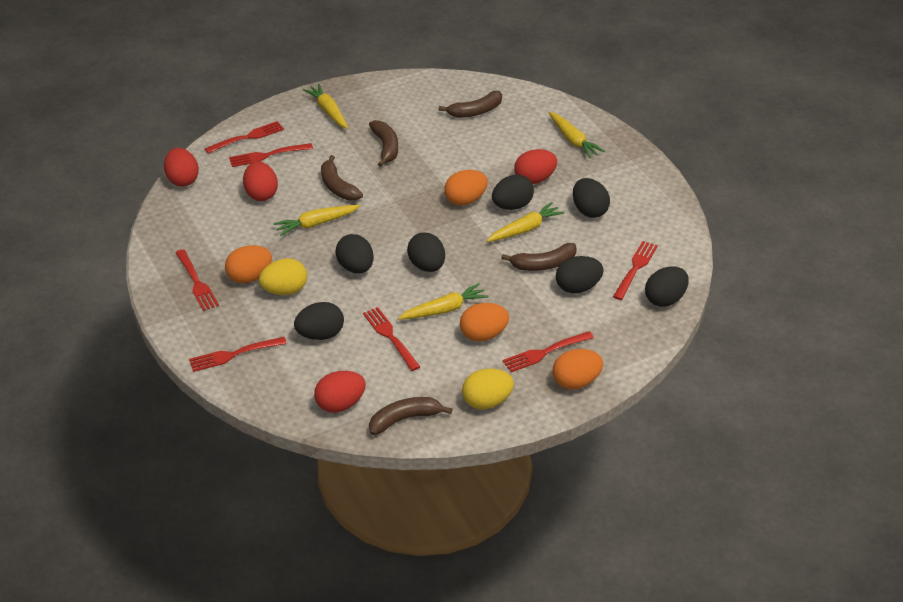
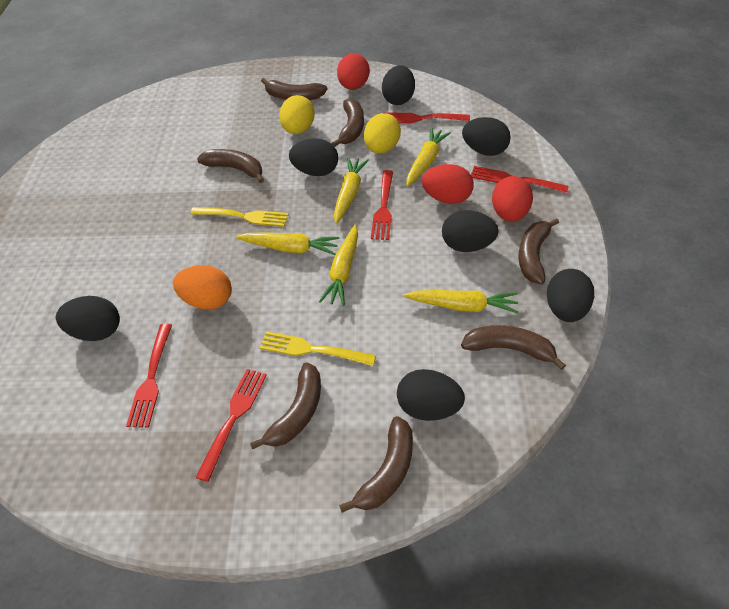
brown banana: [321,155,363,201] [369,120,398,167] [369,397,452,435] [438,91,502,118] [501,243,577,271] = 5 -> [197,149,264,183] [250,362,321,450] [261,78,327,100] [331,98,364,147] [339,416,413,513] [461,325,566,370] [518,218,559,284] = 7
orange egg: [225,245,272,283] [444,170,488,206] [460,303,509,341] [553,349,603,390] = 4 -> [173,265,232,310] = 1
red egg: [164,148,199,187] [243,162,278,201] [314,371,366,413] [514,149,557,184] = 4 -> [337,53,370,90] [422,164,474,204] [492,176,533,222] = 3
red fork: [175,249,219,311] [189,337,287,372] [205,121,284,154] [229,143,313,167] [363,307,420,371] [503,331,594,372] [613,241,658,300] = 7 -> [126,324,172,427] [195,369,267,482] [371,170,393,240] [384,112,470,123] [471,166,569,193] = 5
yellow fork: none = 0 -> [191,207,289,227] [259,331,376,366] = 2

